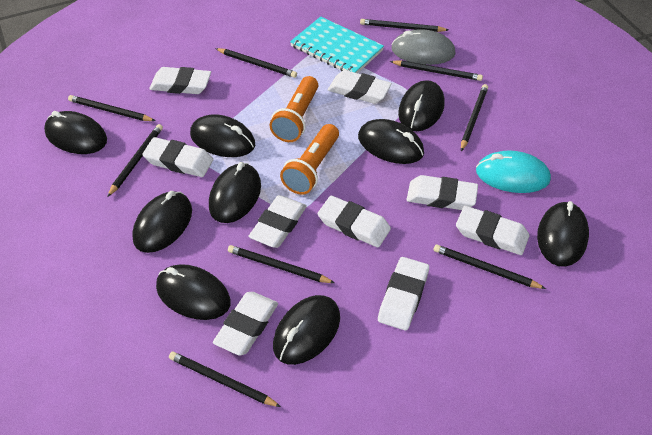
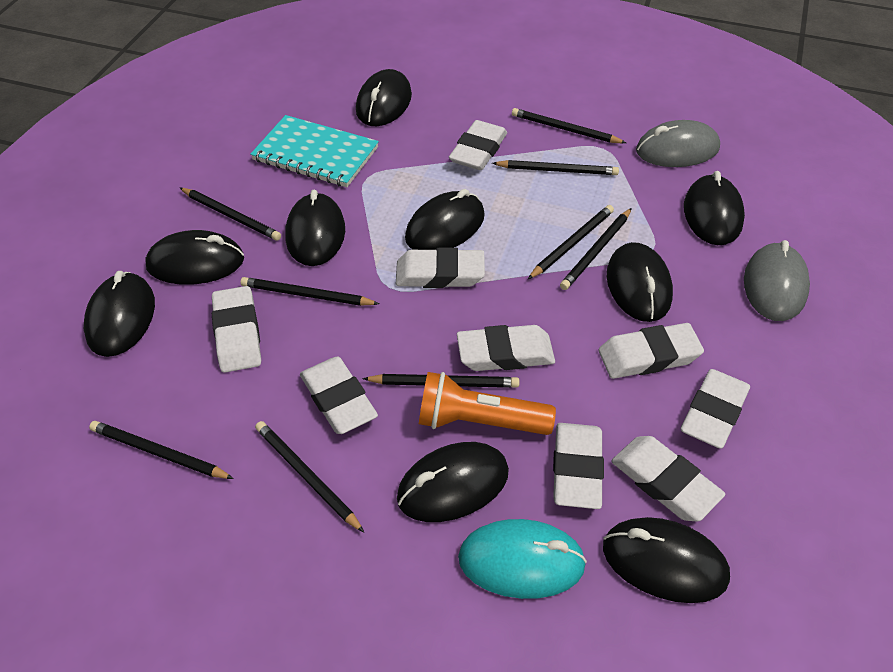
grey mouse: [391,29,456,65] = 1 -> [636,120,720,167] [744,240,810,321] = 2
orange flashlight: [269,76,318,142] [280,124,339,195] = 2 -> [419,372,556,435] = 1

